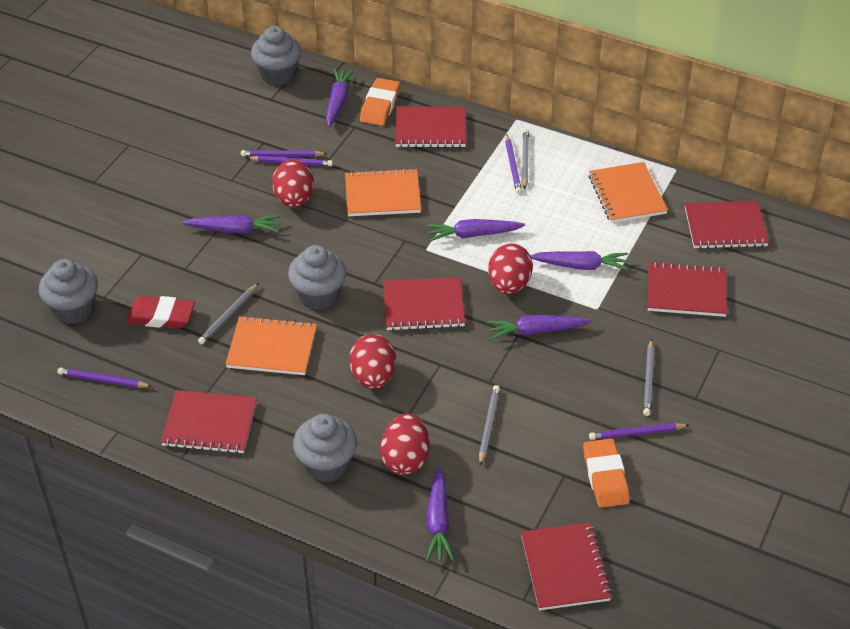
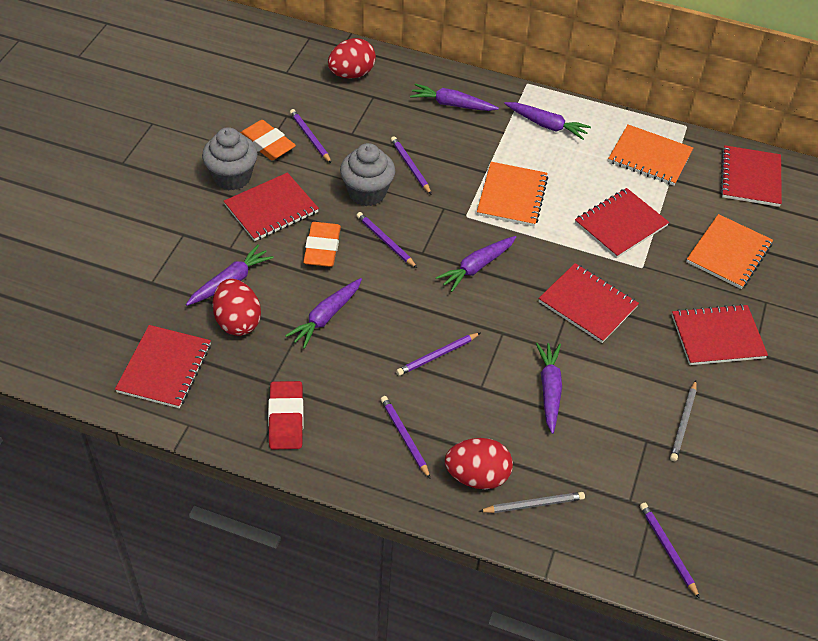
grey cupcake: [39,259,98,324] [251,26,301,86] [288,245,346,310] [293,414,357,482] = 4 -> [202,127,258,190] [340,143,395,206] = 2
grey pencil: [198,283,259,344] [479,385,500,466] [522,129,529,189] [643,339,654,416] = 4 -> [479,492,585,513] [670,380,697,461] = 2
purple pencil: [57,367,152,388] [241,150,327,157] [247,156,333,166] [505,134,522,194] [589,423,689,440] = 5 -> [290,109,332,164] [356,212,417,268] [381,396,430,478] [391,136,432,195] [396,332,481,376] [640,503,700,599] = 6
red egg: [272,160,314,207] [349,334,396,389] [380,413,429,475] [488,243,533,294] = 4 -> [212,279,261,336] [328,38,376,79] [445,438,513,489] = 3

